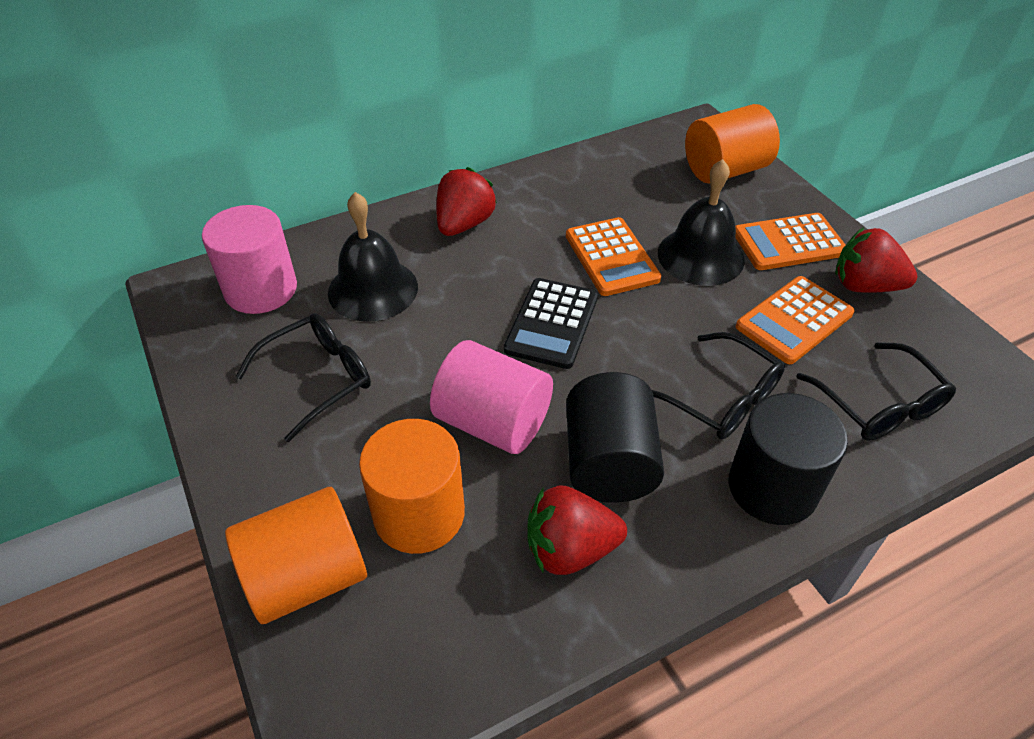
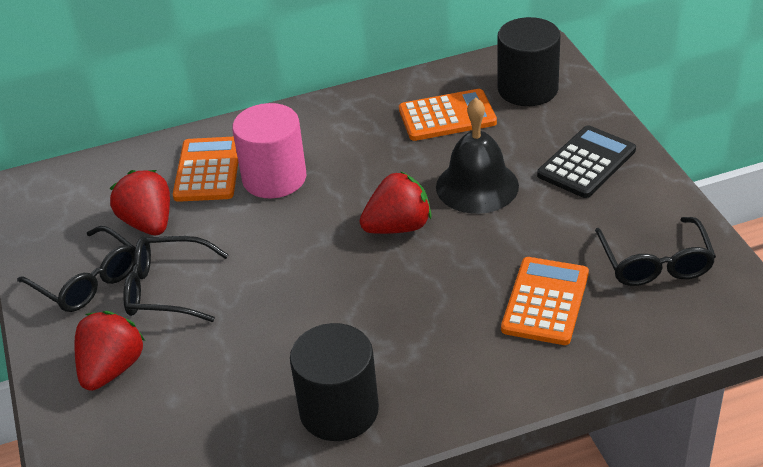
black bell: [328,192,418,322] [658,159,745,286] = 2 -> [436,98,519,214] = 1
orange cylinder: [225,487,367,624] [359,419,465,554] [685,104,780,184] = 3 -> none = 0
pink cylinder: [202,205,297,314] [430,340,553,454] = 2 -> [232,103,306,198] = 1

